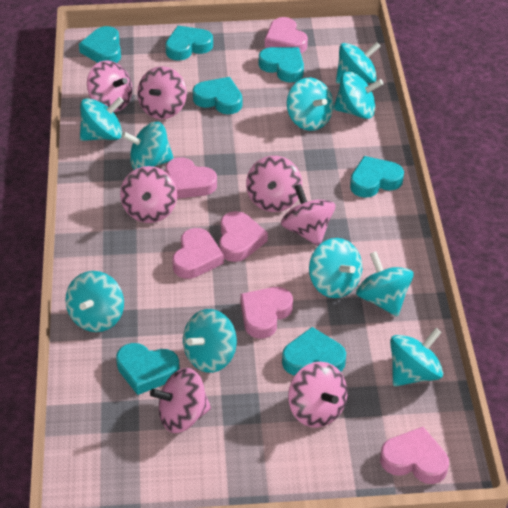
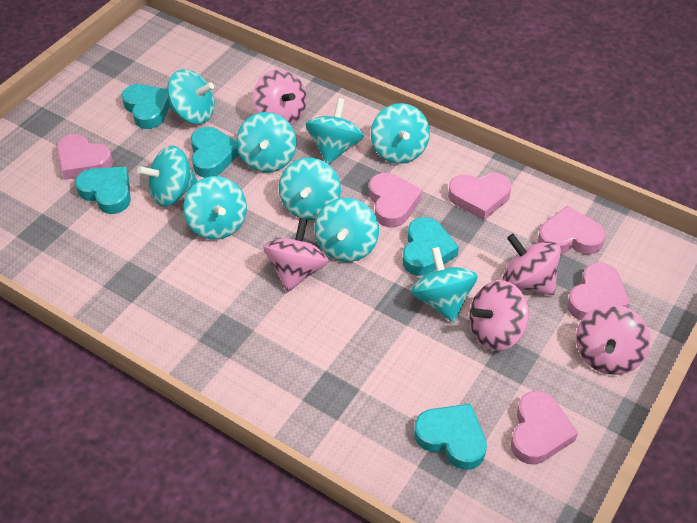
pink spinning top: [87,60,132,112] [120,166,177,223] [137,66,187,119] [150,368,211,433] [246,156,302,212] [281,184,335,246] [288,362,347,428] = 7 -> [253,69,307,125] [264,218,329,292] [469,280,529,351] [503,234,561,295] [576,305,650,375] = 5
turquoise heart: [79,26,121,63] [116,343,180,395] [165,26,213,61] [193,77,242,114] [259,47,304,82] [282,327,346,376] [350,156,404,198] = 7 -> [75,167,131,214] [121,84,170,129] [191,127,239,178] [403,217,459,276] [414,404,487,470] = 5
turquoise spinning top: [65,271,124,332] [80,97,124,141] [122,122,174,170] [183,309,237,373] [287,78,333,131] [309,238,362,298] [333,72,383,119] [336,42,380,84] [356,251,414,317] [390,328,443,386] = 10 -> [137,145,198,207] [167,69,215,124] [184,176,247,240] [236,112,297,172] [279,158,341,220] [305,98,364,164] [315,198,379,262] [371,103,430,164] [411,247,478,322] = 9

